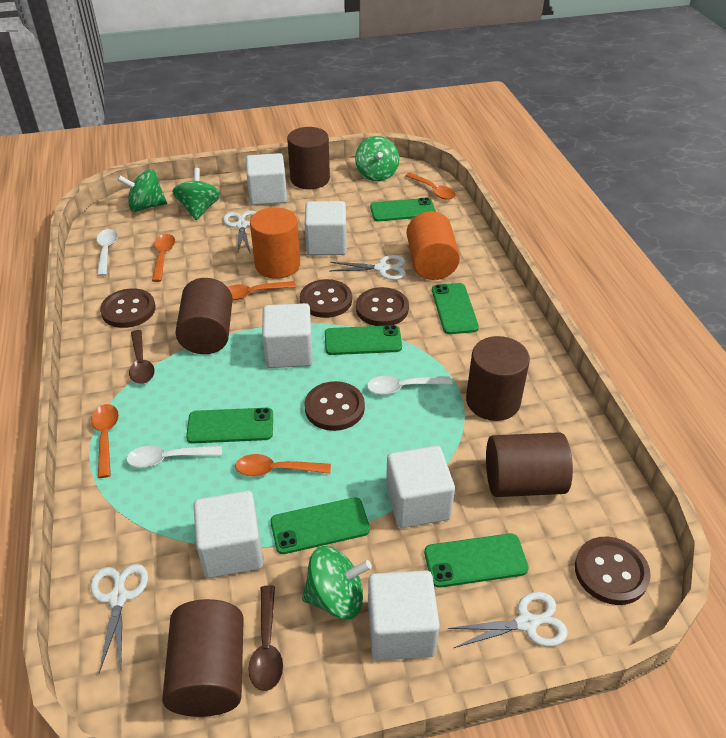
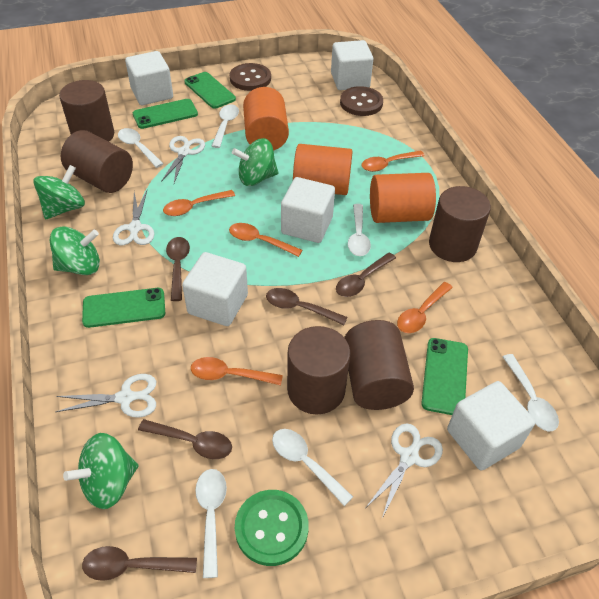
brown button: [100,288,156,328] [300,279,352,318] [305,381,365,431] [356,287,409,326] [575,537,651,605] = 5 -> [230,63,271,91] [340,86,383,116] = 2
brown spoon: [129,330,154,384] [248,585,283,691] = 2 -> [82,546,197,581] [138,419,232,459] [166,237,190,301] [266,288,348,325] [336,252,396,297] = 5
green button: none = 0 -> [235,490,309,566] = 1
green phone: [186,408,273,443] [270,497,370,554] [325,325,402,355] [370,198,436,221] [424,533,529,588] [432,283,479,334] = 6 -> [82,288,165,328] [133,99,198,129] [184,72,236,109] [421,338,468,415] = 4
orange cylinder: [250,207,300,279] [407,211,460,280] = 2 -> [243,87,289,151] [293,144,353,195] [370,173,436,223] = 3
white cube: [193,491,263,578] [246,153,287,205] [262,303,313,368] [305,201,347,255] [368,570,440,661] [386,446,455,528] = 6 -> [125,51,173,105] [182,252,248,326] [281,177,335,243] [331,40,373,90] [447,381,535,471] = 5
white spoon: [97,229,118,276] [126,446,222,468] [367,376,452,395] = 3 -> [118,128,163,168] [195,469,227,578] [212,105,239,148] [272,429,353,506] [348,204,371,256] [503,354,559,431] = 6

